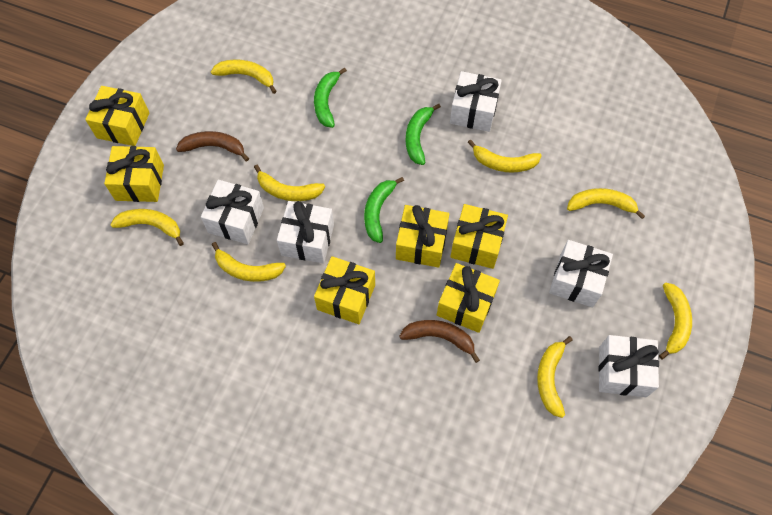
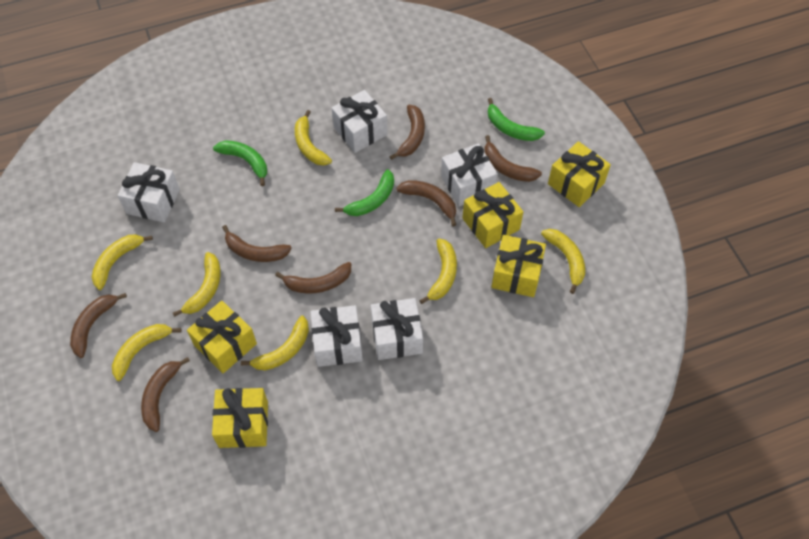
brown banana: [176,131,249,161] [399,320,480,363] = 2 -> [70,293,127,358] [141,357,190,432] [222,225,292,262] [275,262,351,293] [389,105,425,160] [396,180,456,226] [484,135,542,182] = 7
yellow banana: [110,209,184,246] [211,59,277,94] [212,242,286,282] [254,164,325,201] [468,139,542,173] [537,336,573,418] [567,188,645,219] [659,282,692,360] = 8 -> [92,234,153,290] [112,324,182,381] [173,252,221,317] [241,316,309,370] [295,110,332,166] [419,238,457,304] [541,229,585,294] = 7
yellow gift: [85,86,150,146] [104,146,164,202] [314,256,375,324] [396,205,449,268] [437,263,500,333] [450,204,508,269] = 6 -> [187,301,257,373] [212,388,268,448] [462,182,523,248] [491,235,546,297] [548,141,611,207] = 5

